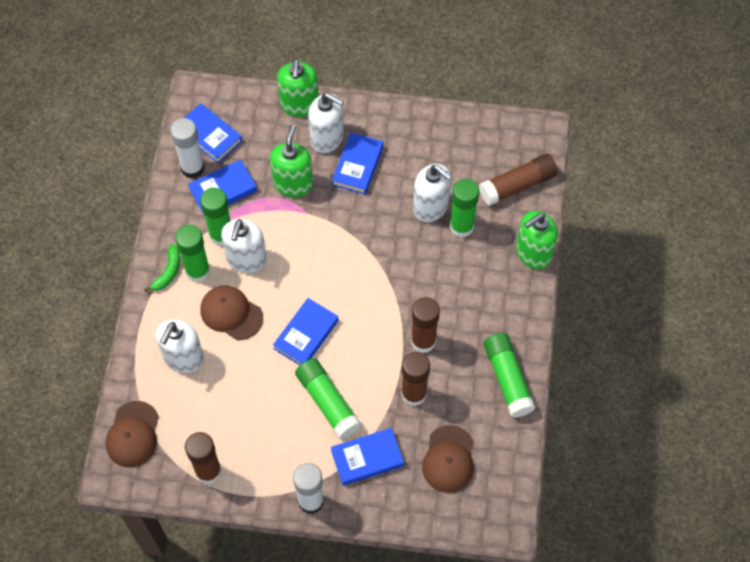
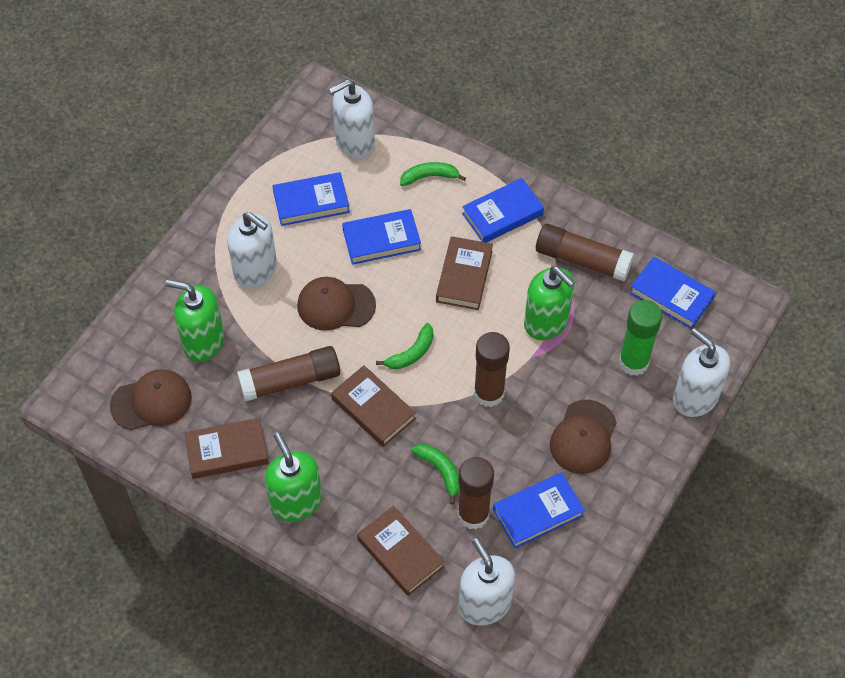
brown book: none = 0 -> [184,418,269,479] [331,365,416,447] [357,506,445,596] [436,236,493,310] = 4
green banana: [144,244,180,292] = 1 -> [376,323,434,369] [400,162,466,186] [411,444,460,505] = 3
green glue stick: [175,225,210,283] [200,188,230,246] [295,358,361,439] [450,179,479,238] [484,333,535,418] = 5 -> [619,300,662,376] = 1
white glue stick: [171,118,205,179] [293,463,324,514] = 2 -> none = 0

